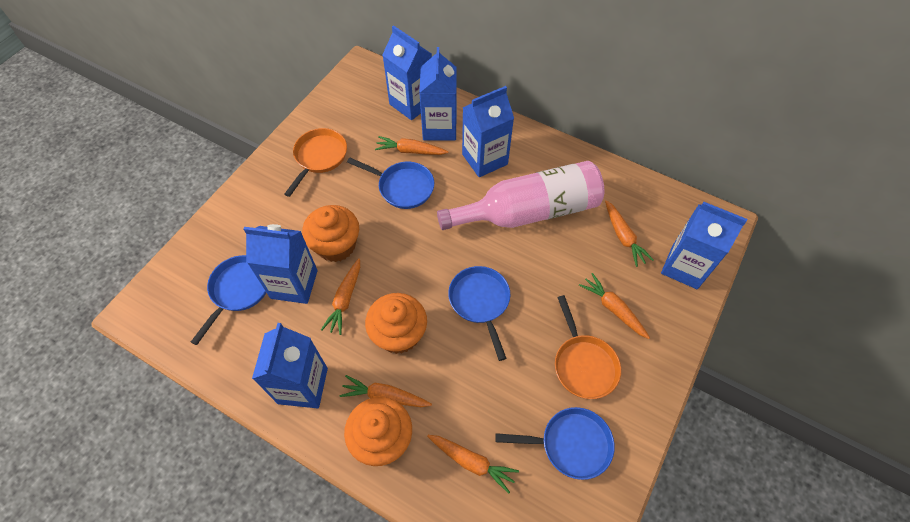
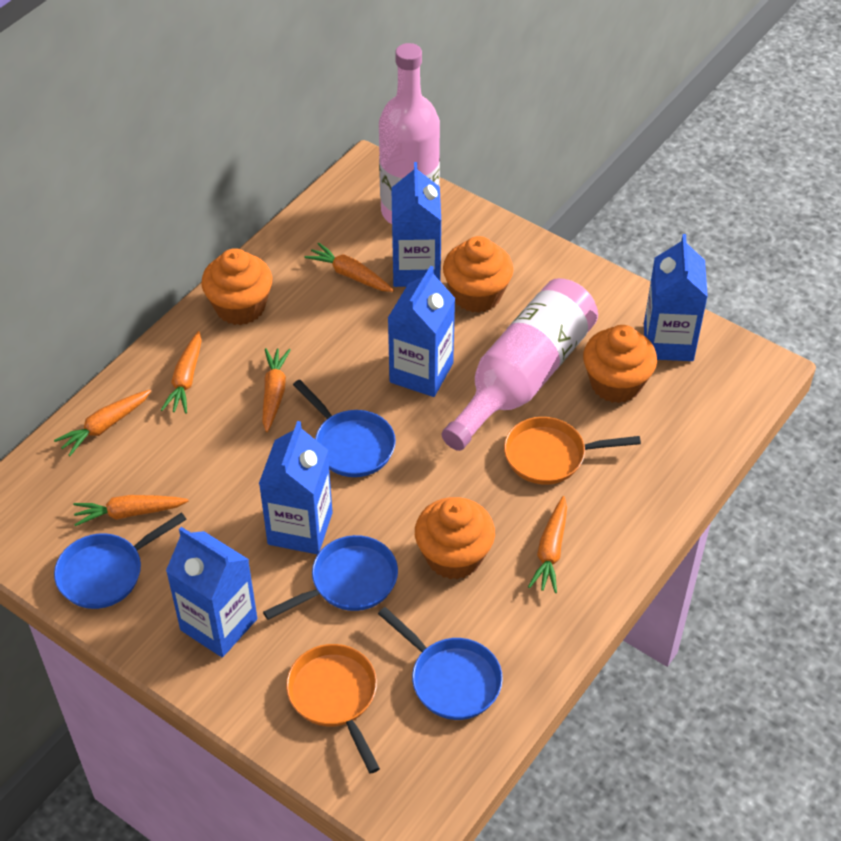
blue carton: [244,224,318,304] [252,323,328,408] [382,25,432,120] [419,47,457,141] [462,86,514,177] [661,202,747,289] = 6 -> [166,527,257,657] [259,421,333,554] [388,266,455,397] [391,162,441,287] [644,234,708,361] = 5
orange cupcake: [302,205,359,262] [344,397,412,466] [365,293,427,354] = 3 -> [201,248,272,325] [415,497,495,580] [443,236,513,313] [583,325,657,403] = 4
pink bottle: [437,161,604,230] = 1 -> [379,43,440,224] [442,278,598,451] = 2

